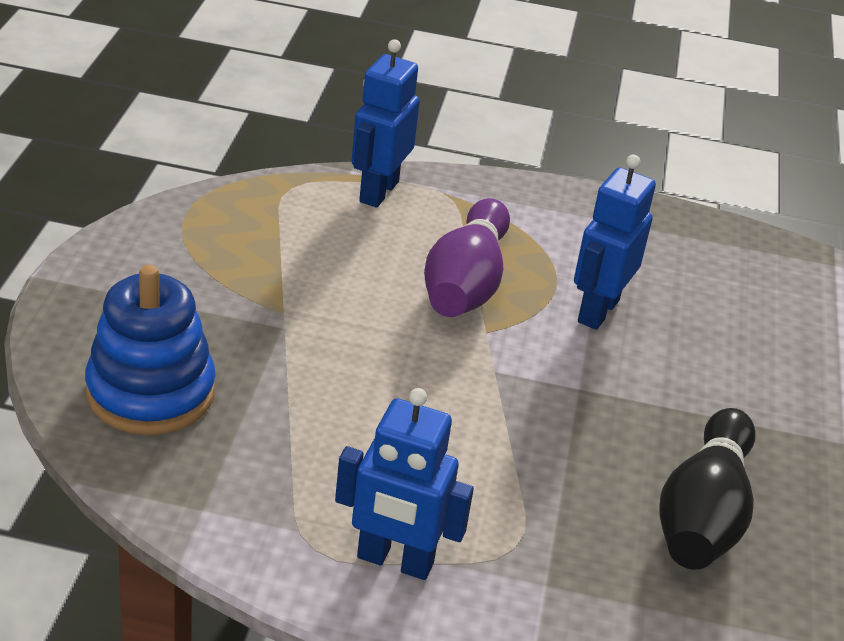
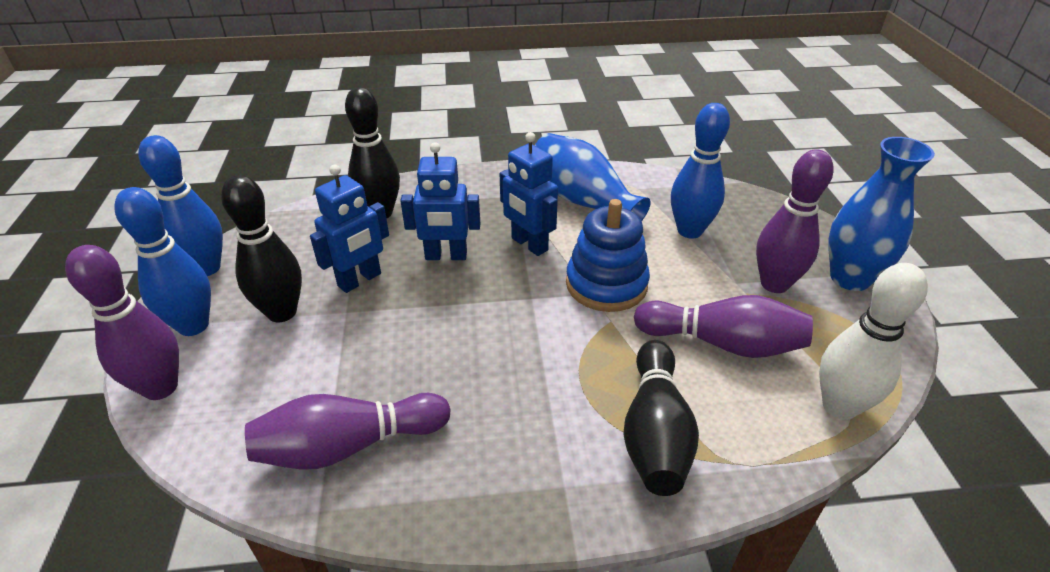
black bowling pin: [659,408,756,570] = 1 -> [221,175,302,322] [345,87,400,219] [623,340,699,496] = 3
blue bowling pin: none = 0 -> [114,187,211,336] [138,135,223,276] [671,103,730,239] = 3
blue vase: none = 0 -> [535,133,651,221] [829,137,935,291] = 2
purple bowling pin: [424,198,510,317] = 1 -> [65,245,179,400] [245,393,451,470] [634,295,813,358] [756,149,834,293] = 4
white bowling pin: none = 0 -> [819,263,928,420] = 1

